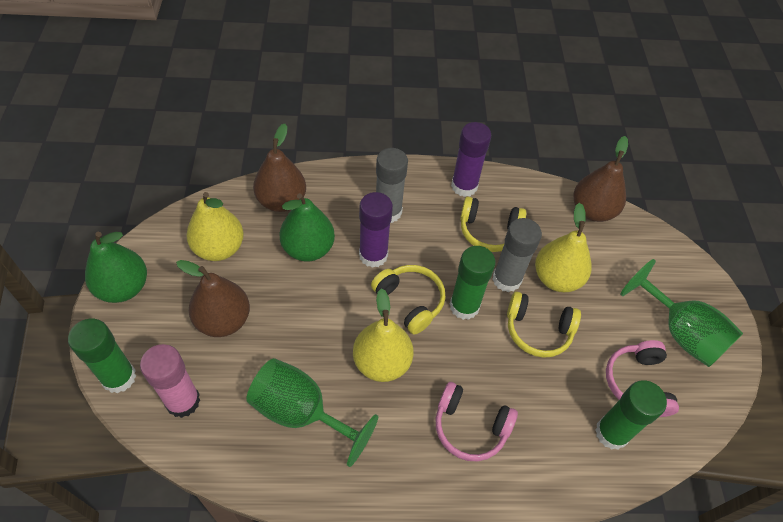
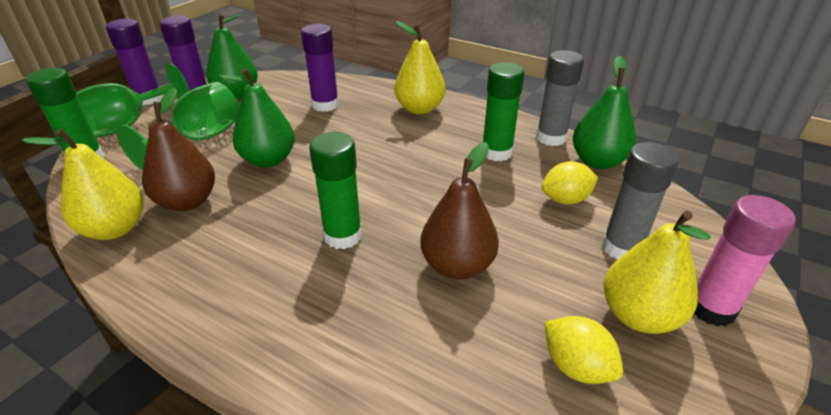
brown pear: [176,260,250,337] [253,124,306,212] [573,136,628,222] = 3 -> [142,88,215,211] [420,142,499,280] = 2
green pear: [85,232,147,303] [279,193,335,262] = 2 -> [206,13,258,99] [219,68,295,168] [573,56,636,169] = 3
pink headphones: [436,382,518,461] [606,340,679,417] = 2 -> none = 0
purple glue stick: [359,192,393,268] [451,122,491,197] = 2 -> [106,19,163,105] [159,15,207,90] [301,24,339,112] = 3
yellow headphones: [371,265,445,335] [460,197,526,252] [507,292,581,358] = 3 -> none = 0
yellow lemon: none = 0 -> [542,161,598,205] [545,316,623,384] = 2

